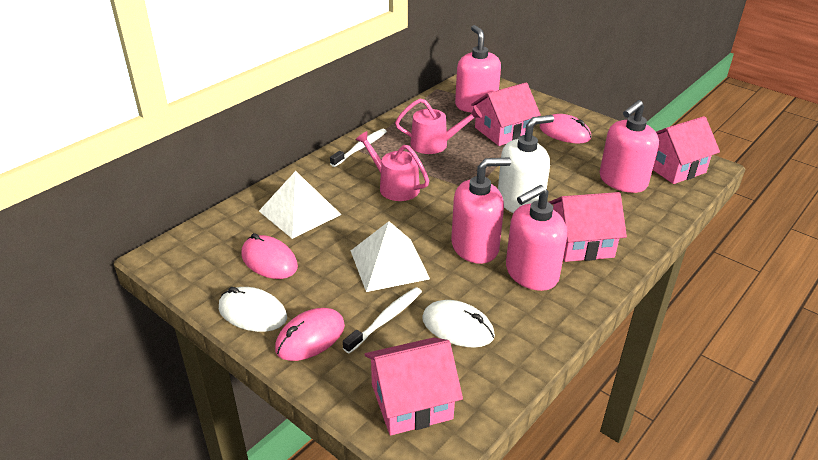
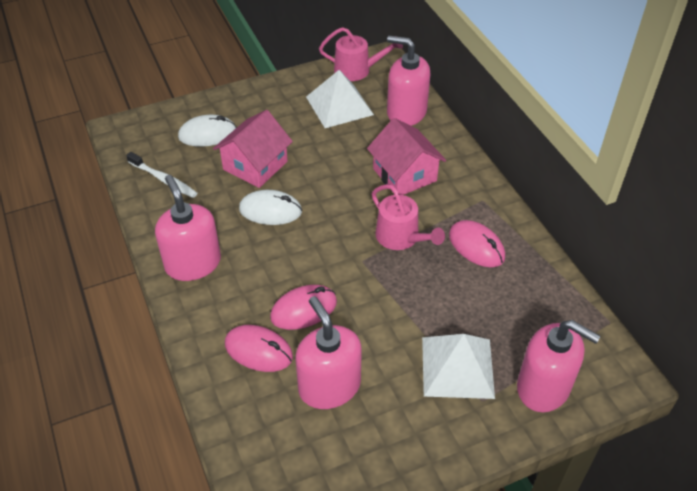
pink house: [364,337,463,435] [471,83,541,146] [549,192,627,262] [653,116,720,184] = 4 -> [213,110,293,188] [367,118,446,195] = 2
white soap dispenser: [498,115,554,213] = 1 -> none = 0
white toothbrush: [330,129,387,167] [343,287,422,354] = 2 -> [126,152,197,198] = 1

